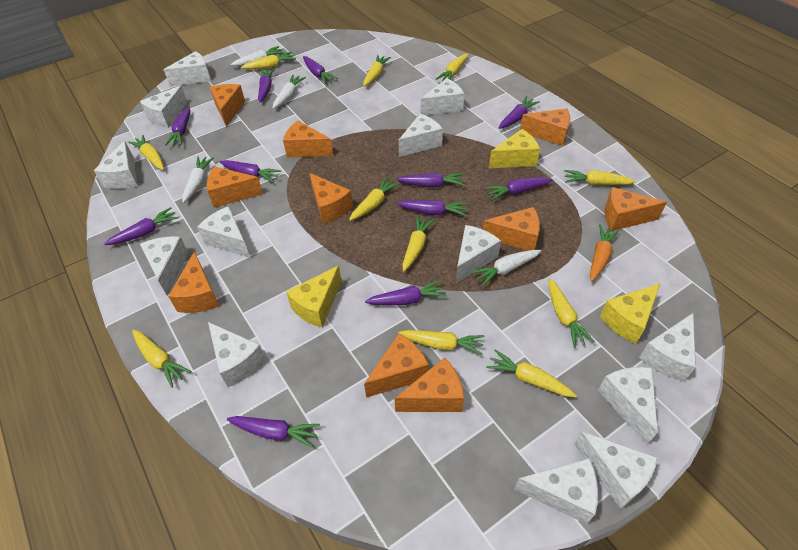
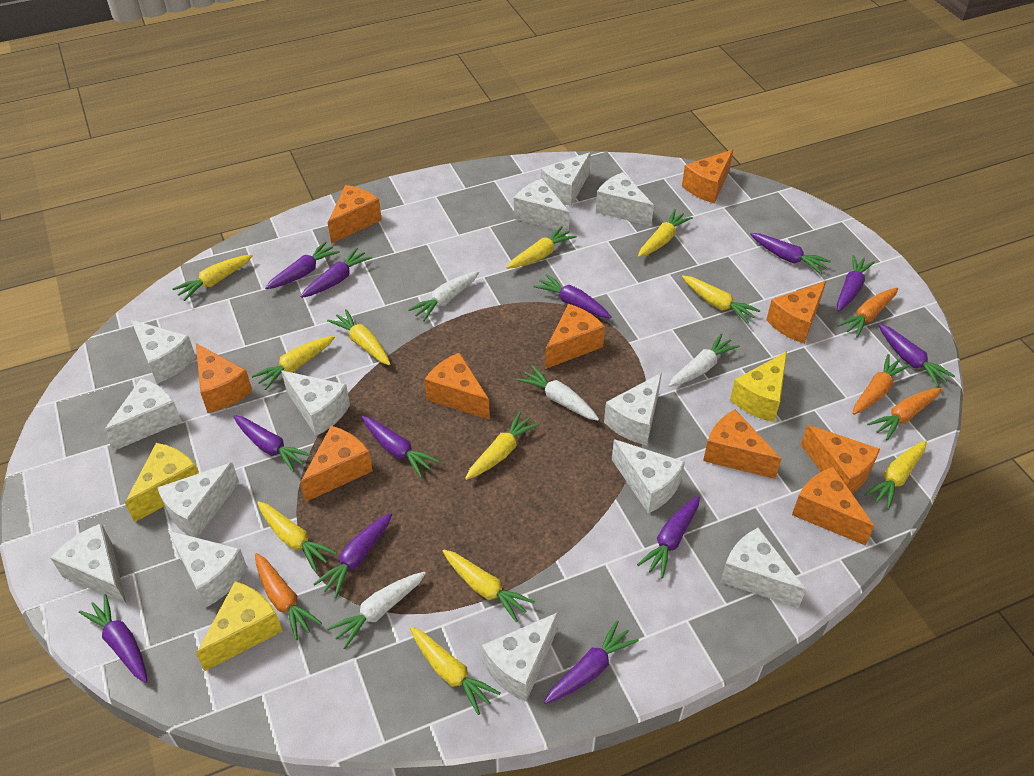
orange carrot: [590,224,619,282] = 1 -> [255,553,322,640] [837,288,898,338] [852,354,910,415] [867,388,942,440] = 4
purple carrot: [104,207,178,245] [165,107,190,145] [220,160,281,182] [227,416,320,448] [258,68,275,102] [303,56,338,84] [365,280,447,306] [396,173,465,187] [397,200,468,217] [485,177,553,200] [499,96,540,129] = 11 -> [79,594,147,683] [233,415,312,472] [265,241,340,289] [300,248,372,298] [313,513,392,598] [362,416,439,477] [533,274,611,318] [544,620,639,704] [637,496,700,578] [750,233,831,274] [837,255,875,312] [879,324,955,387] = 12

